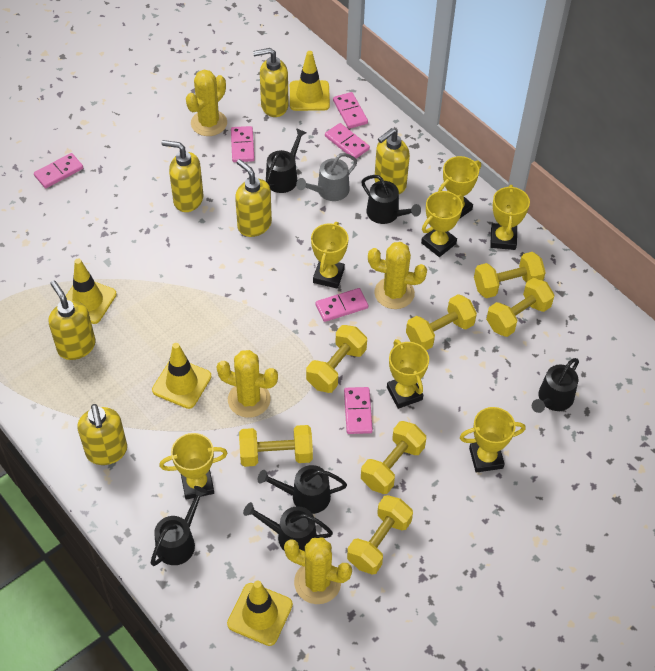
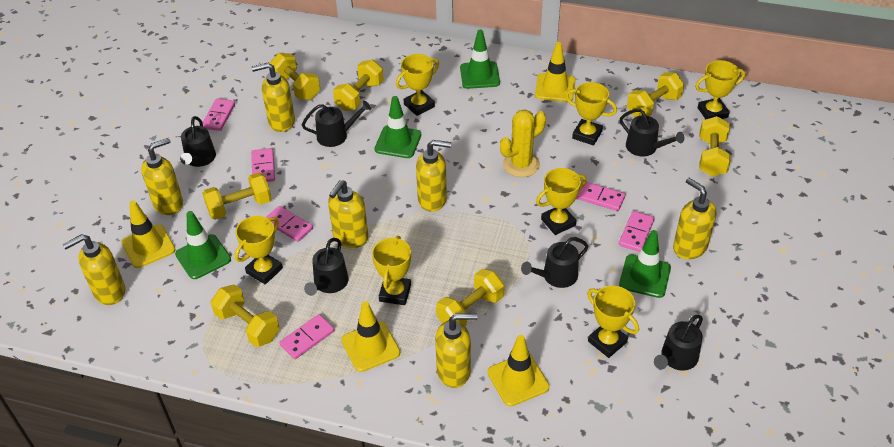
green traffic cone: none = 0 -> [175,211,231,279] [374,96,421,158] [460,30,500,89] [619,230,671,298] = 4
grey watering can: [296,153,357,201] = 1 -> none = 0
yellow cactus: [186,70,227,136] [216,350,278,418] [284,537,352,604] [368,242,427,309] = 4 -> [500,109,546,177] = 1
yellow soap dispenser: [49,281,96,360] [77,404,127,465] [162,140,204,212] [235,159,272,237] [253,48,289,117] [374,128,410,194] = 6 -> [63,234,125,305] [141,138,183,215] [251,63,295,132] [328,180,369,248] [416,140,451,212] [435,313,477,388] [673,178,717,259] = 7

